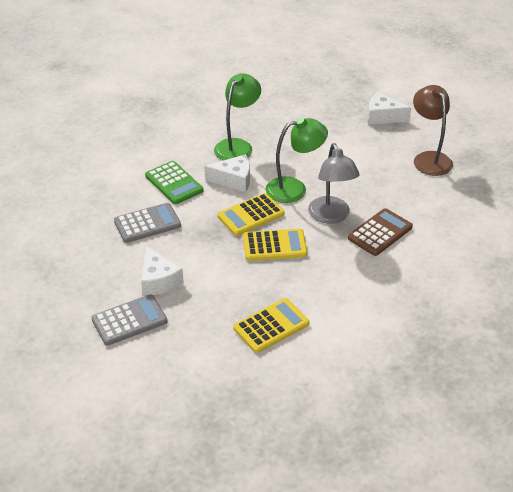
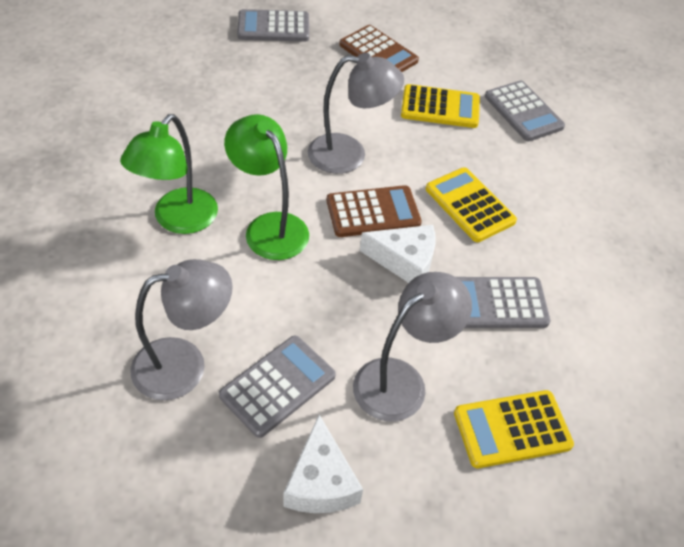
brown calculator: [348,208,413,256] = 1 -> [327,185,422,237] [339,25,419,72] = 2
brown lamp: [413,85,453,176] = 1 -> none = 0
green calculator: [145,161,203,204] = 1 -> none = 0
grey calculator: [92,294,167,346] [114,203,181,243] = 2 -> [219,336,336,438] [237,9,309,42] [456,277,550,328] [485,81,565,141] = 4
grey lamp: [308,143,360,224] = 1 -> [130,259,233,400] [308,53,404,174] [353,272,472,421] = 3
white cheese: [141,246,184,296] [204,154,250,192] [368,92,411,124] = 3 -> [283,415,363,513] [360,225,435,283] = 2

